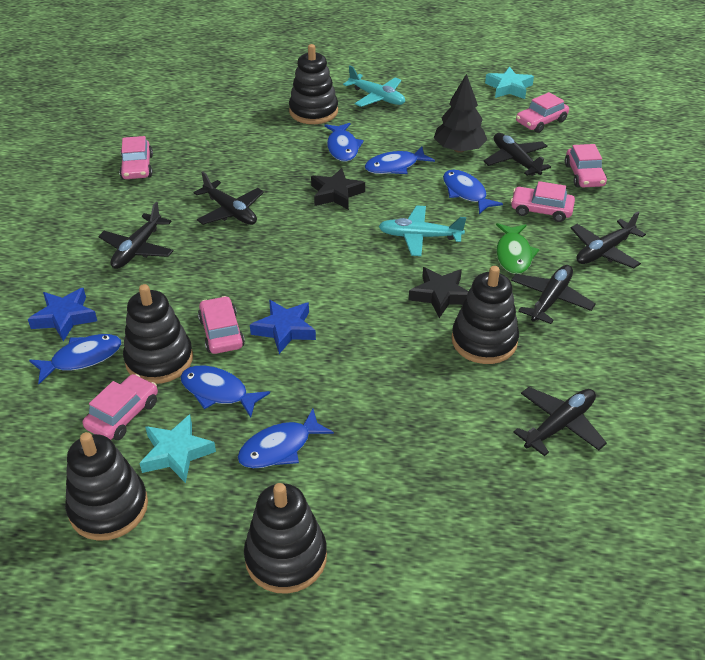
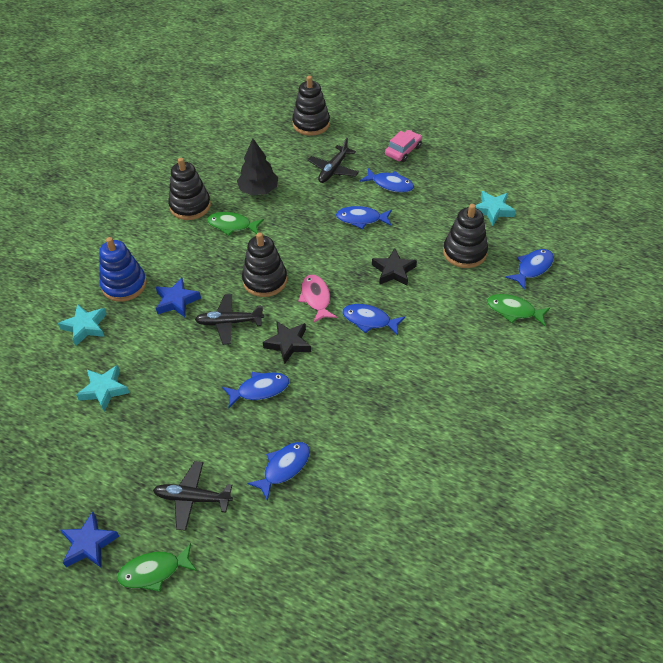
black plane: [98,202,174,269] [194,171,264,225] [483,133,551,176] [511,265,595,324] [513,387,607,456] [571,212,646,268] = 6 -> [153,461,233,531] [195,294,264,344] [308,138,359,183] = 3
black stacking toy: [65,432,148,541] [123,284,193,384] [244,483,327,594] [289,44,338,124] [452,266,519,364] = 5 -> [168,158,211,220] [242,232,287,297] [292,76,330,136] [443,204,488,268] = 4
blue stacking toy: none = 0 -> [99,237,147,302] = 1
green fish: [496,223,539,274] = 1 -> [117,543,197,592] [207,212,264,236] [487,294,550,326] = 3
pink car: [83,374,158,440] [119,136,153,179] [198,296,245,354] [511,181,575,222] [516,92,569,133] [565,144,607,187] = 6 -> [385,130,422,162] = 1
pink fish: none = 0 -> [298,275,337,323] = 1
turquoise plane: [343,65,405,107] [378,205,466,256] = 2 -> none = 0
turquoise star: [139,414,216,483] [485,66,534,99] = 2 -> [58,304,107,346] [76,365,130,412] [475,191,516,226] = 3

